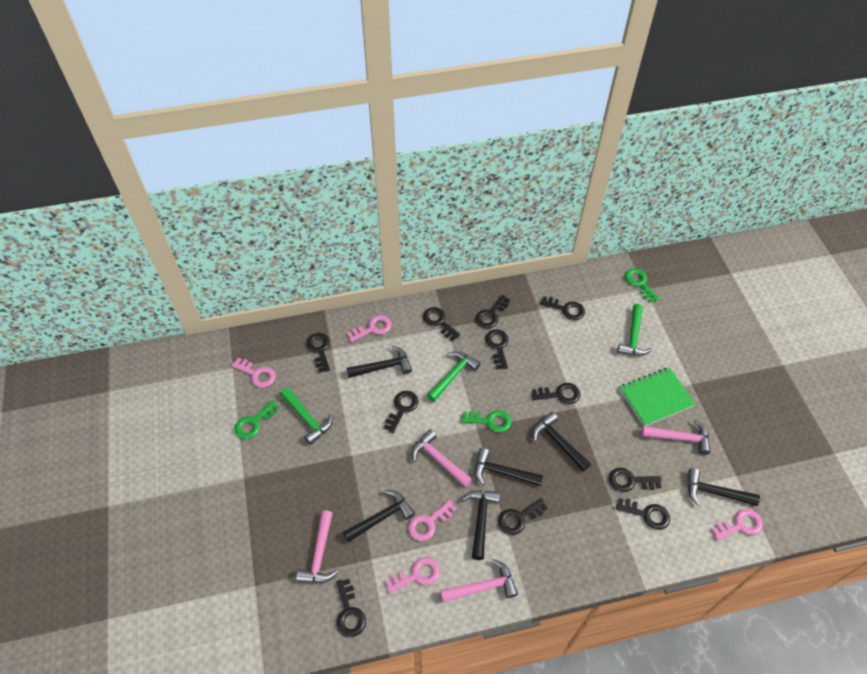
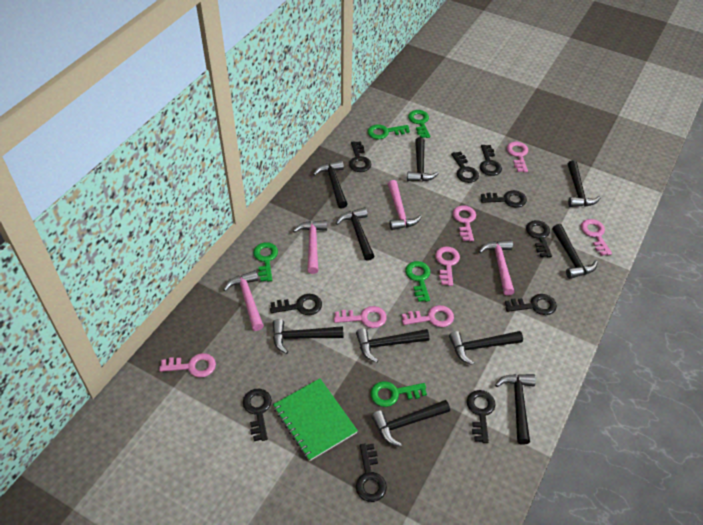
black hammer: [343,490,415,542] [347,345,412,378] [461,490,500,560] [475,448,543,486] [532,412,591,472] [688,468,760,506] = 6 -> [273,319,344,354] [313,160,348,209] [336,207,374,261] [356,328,430,362] [371,400,450,447] [407,137,439,181] [449,331,523,365] [495,374,536,445] [552,224,598,279] [568,160,601,207] = 10
black key: [306,333,330,373] [336,578,366,637] [384,391,419,433] [423,307,461,341] [475,295,510,329] [485,329,509,369] [498,498,548,535] [532,383,581,404] [540,296,585,320] [609,468,662,492] [616,498,670,530] = 11 -> [243,389,272,441] [270,294,322,315] [349,141,371,172] [356,443,387,502] [451,151,479,183] [467,390,495,443] [480,145,502,176] [481,190,527,208] [505,294,557,315] [526,220,552,257] = 10
green hammer: [280,388,333,445] [427,351,481,402] [617,304,652,356] = 3 -> none = 0
green key: [234,400,279,439] [461,410,511,433] [625,268,659,303] = 3 -> [253,242,278,282] [368,124,410,139] [370,381,427,407] [405,261,430,302] [408,110,430,138] = 5
pink key: [231,358,276,388] [347,315,392,342] [385,557,440,594] [408,500,457,541] [711,509,763,541] = 5 -> [159,353,216,378] [334,306,387,328] [402,305,454,327] [435,246,460,286] [453,205,476,241] [506,141,528,172] [581,219,612,256] = 7

